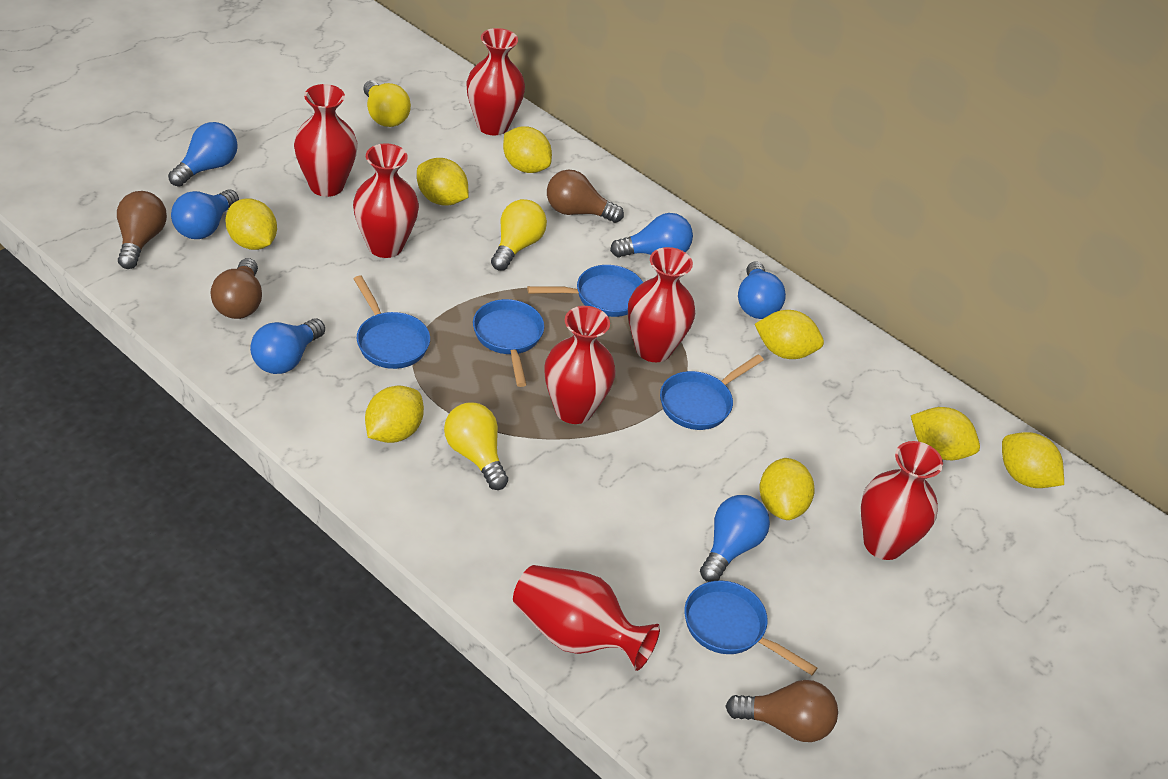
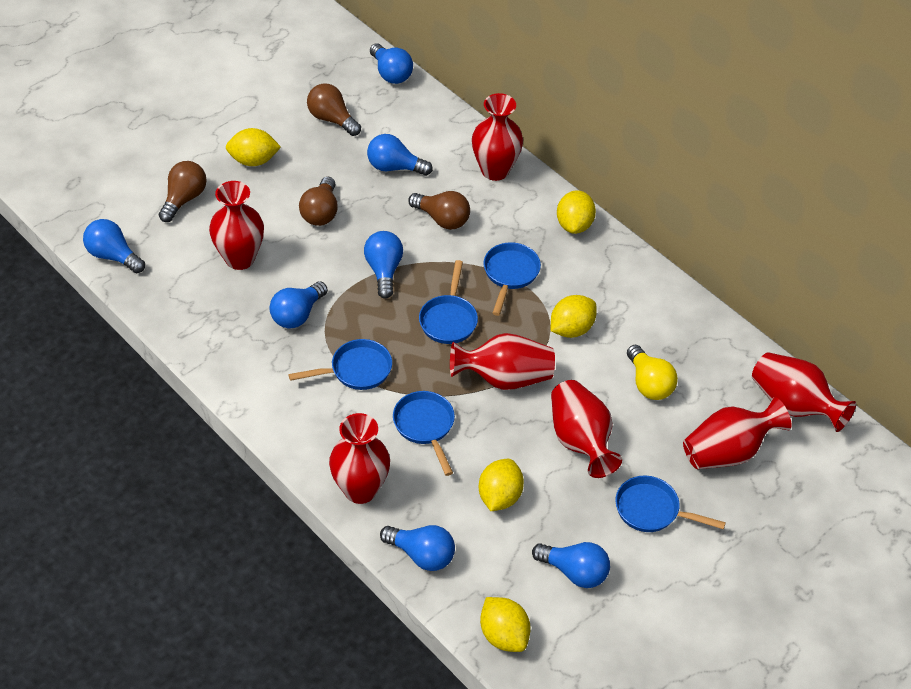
blue light bulb: [168,122,238,187] [171,189,239,239] [250,318,325,374] [610,213,693,258] [700,495,770,582] [738,261,786,319] = 6 -> [83,219,145,273] [270,281,328,328] [364,231,403,299] [367,134,433,176] [370,43,413,84] [380,525,455,571] [532,542,610,588] = 7
yellow lemon: [225,198,277,250] [365,386,424,443] [417,158,469,206] [503,126,552,173] [755,310,824,359] [759,458,815,520] [911,407,980,460] [1002,432,1064,488] = 8 -> [226,128,281,166] [479,459,524,511] [480,597,531,652] [551,295,597,338] [557,190,596,234] = 5
yellow light bulb: [363,81,411,127] [444,402,508,490] [491,199,547,271] = 3 -> [627,345,678,400] = 1

